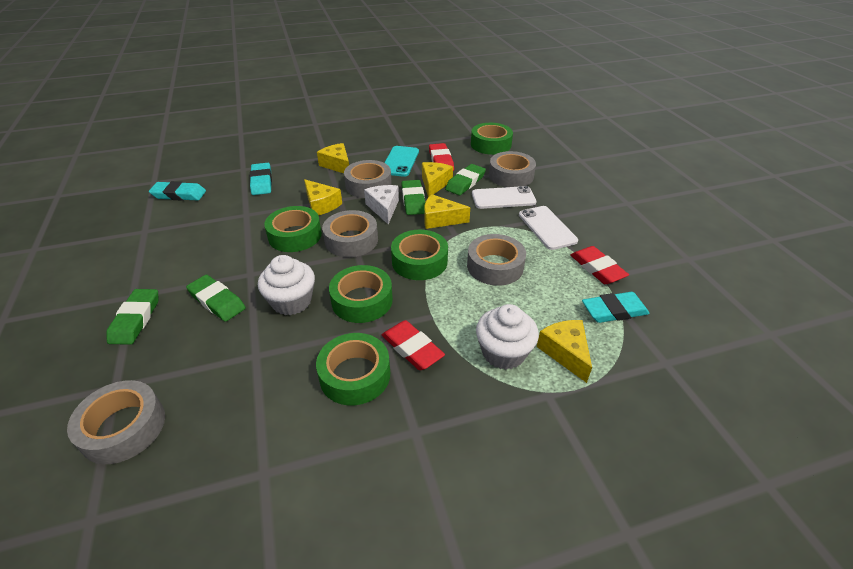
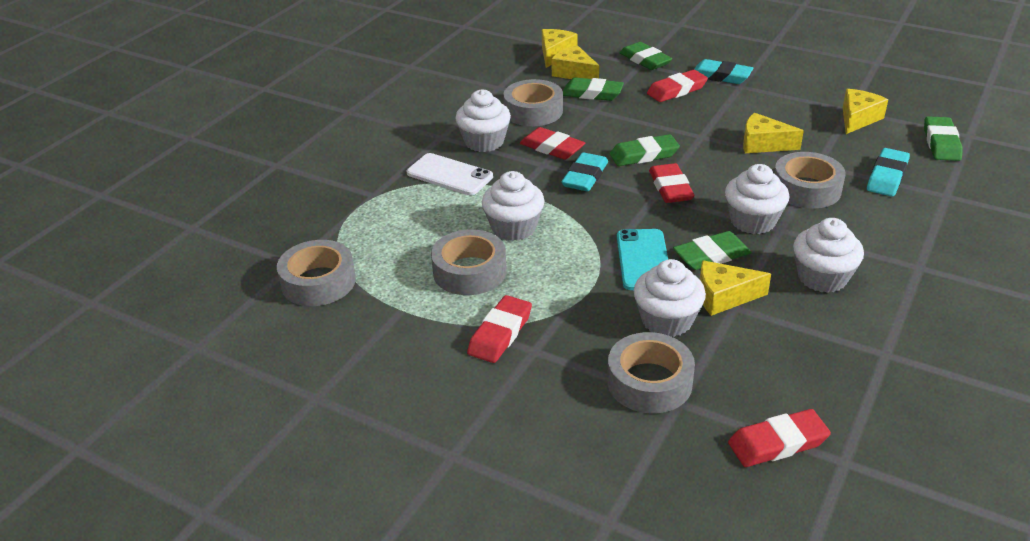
green eraser: [106,289,158,345] [186,275,246,322] [401,180,425,215] [445,164,486,195] = 4 -> [563,77,624,101] [610,134,680,166] [620,42,672,70] [673,231,751,270] [924,116,963,161] = 5
green tape: [264,206,322,252] [316,333,390,405] [329,265,393,323] [391,230,448,280] [471,123,513,155] = 5 -> none = 0
red eraser: [382,320,445,370] [429,143,454,171] [570,246,629,284] = 3 -> [467,295,532,363] [520,127,585,160] [647,70,708,102] [649,163,695,203] [728,409,831,467] = 5
white cheese: [364,185,399,224] = 1 -> none = 0
white cupcake: [258,255,315,315] [476,304,539,370] = 2 -> [455,90,511,152] [482,171,545,241] [634,259,706,337] [725,164,789,234] [793,218,864,293] = 5
white phone: [472,186,537,209] [519,206,578,250] = 2 -> [407,153,493,195] = 1

